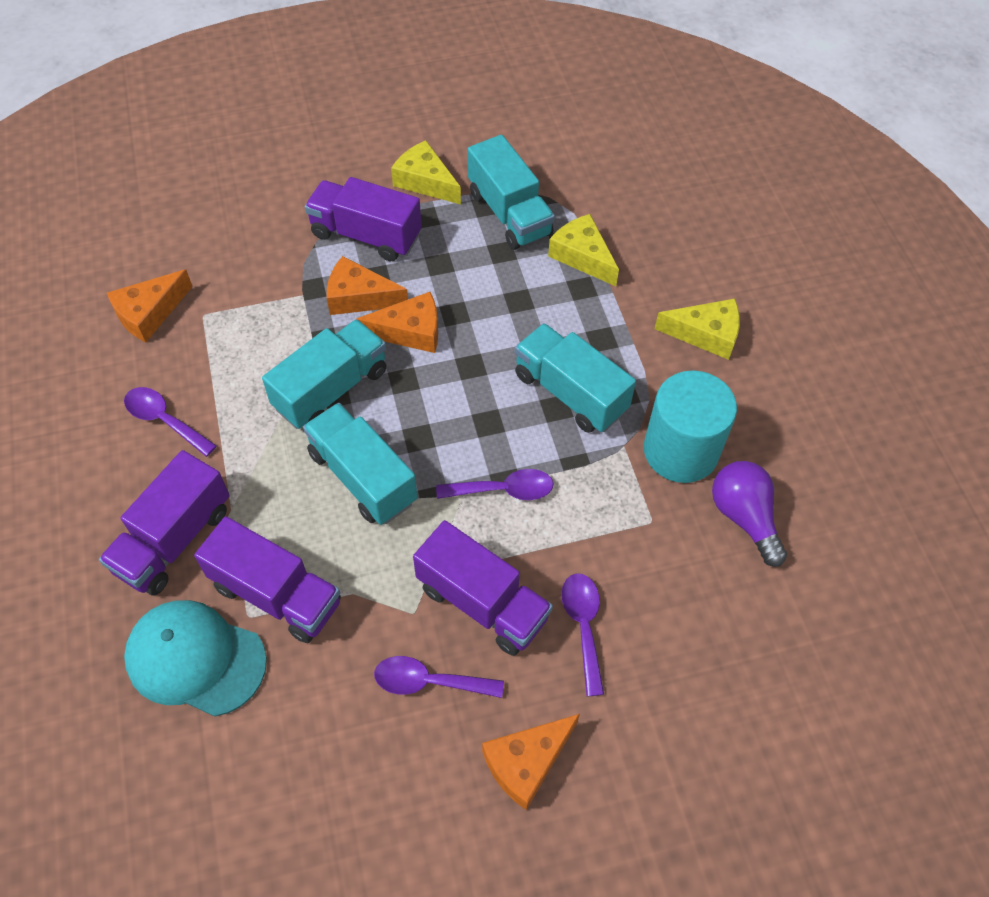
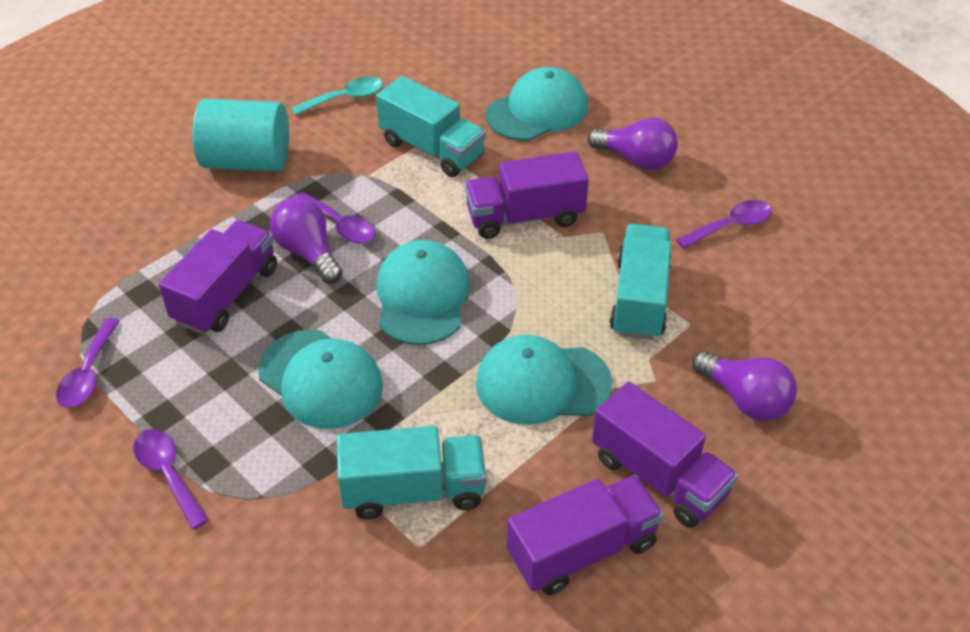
orange cheese: [107,269,193,342] [327,256,408,315] [357,292,438,353] [482,714,580,810] = 4 -> none = 0
purple light bulb: [712,461,787,567] = 1 -> [270,197,343,284] [587,118,678,170] [692,351,797,421] = 3
turquoise cap: [124,600,267,717] = 1 -> [258,329,383,429] [376,240,470,345] [476,335,612,425] [486,67,588,141] = 4
turquoise spoon: none = 0 -> [291,76,383,115] = 1
turquoise truck: [262,319,387,429] [303,403,418,525] [468,135,555,250] [515,323,636,433] = 4 -> [337,426,486,519] [376,76,486,177] [610,224,672,340] = 3
yellow cheese: [391,140,461,204] [548,214,619,286] [655,299,740,360] = 3 -> none = 0

